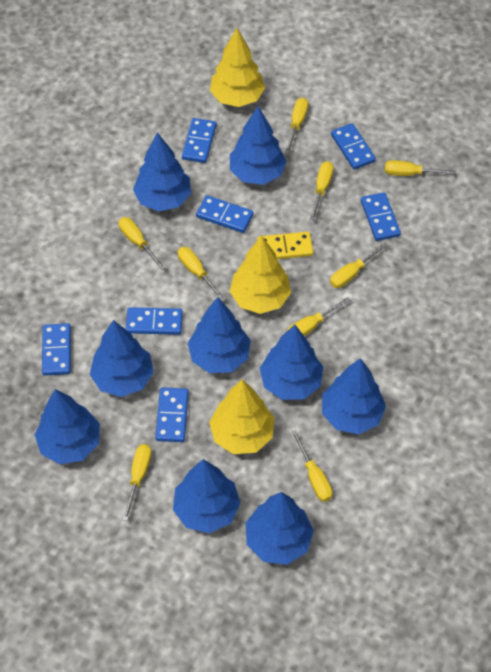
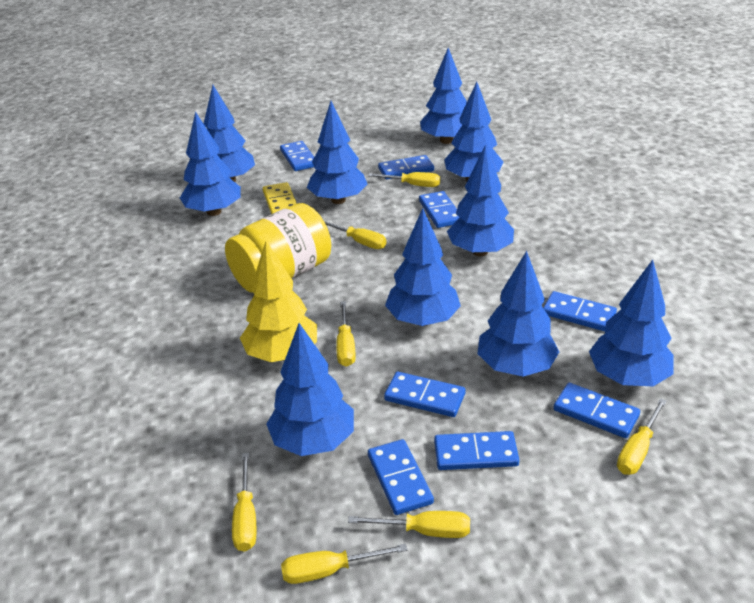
blue domino: [42,323,71,376] [126,307,183,335] [155,388,189,442] [182,118,216,163] [196,195,254,233] [331,123,376,170] [361,192,401,241] = 7 -> [280,141,314,171] [368,439,434,515] [378,155,434,179] [384,372,466,417] [419,191,460,228] [434,431,519,470] [543,291,617,332] [554,383,640,438] = 8
blue tree: [35,389,100,464] [90,320,154,397] [133,132,191,212] [173,459,241,533] [188,297,251,373] [230,106,287,185] [246,492,314,565] [260,325,323,400] [322,358,386,434] = 9 -> [180,112,241,216] [204,85,255,182] [266,323,354,456] [307,101,368,204] [385,208,461,326] [420,48,467,144] [444,82,503,182] [447,145,514,256] [477,251,559,377] [589,260,674,386] = 10
yellow jar: none = 0 -> [225,203,331,292] = 1
yellow screwdriver: [119,217,165,270] [123,444,152,521] [178,247,226,302] [285,98,308,153] [287,297,351,336] [291,430,333,502] [310,161,334,220] [330,242,388,288] [385,160,456,176] = 9 -> [232,453,256,552] [281,544,408,584] [324,221,387,249] [336,301,356,367] [348,511,470,538] [368,172,440,187] [617,398,667,475] = 7
yellow tree: [209,380,274,454] [210,28,265,107] [230,236,291,314] = 3 -> [240,241,317,362] = 1

